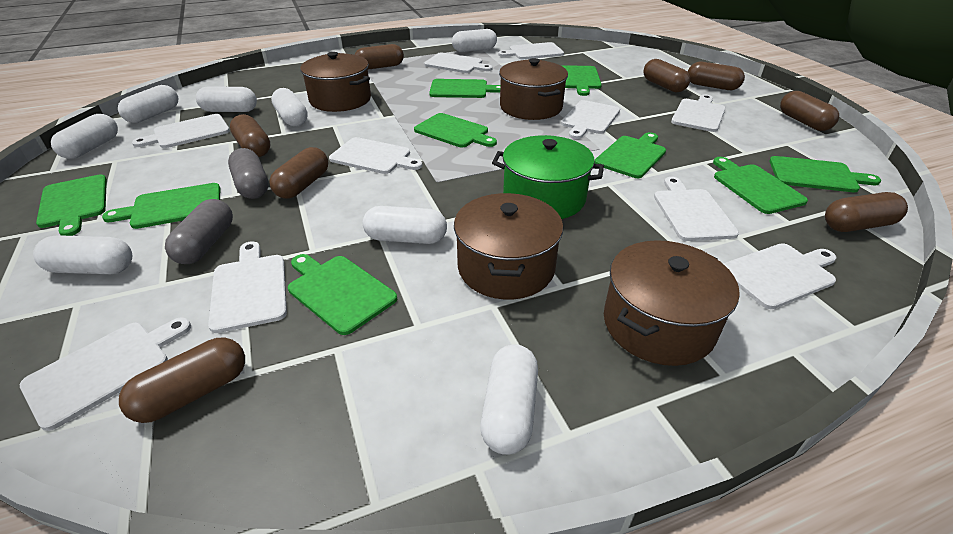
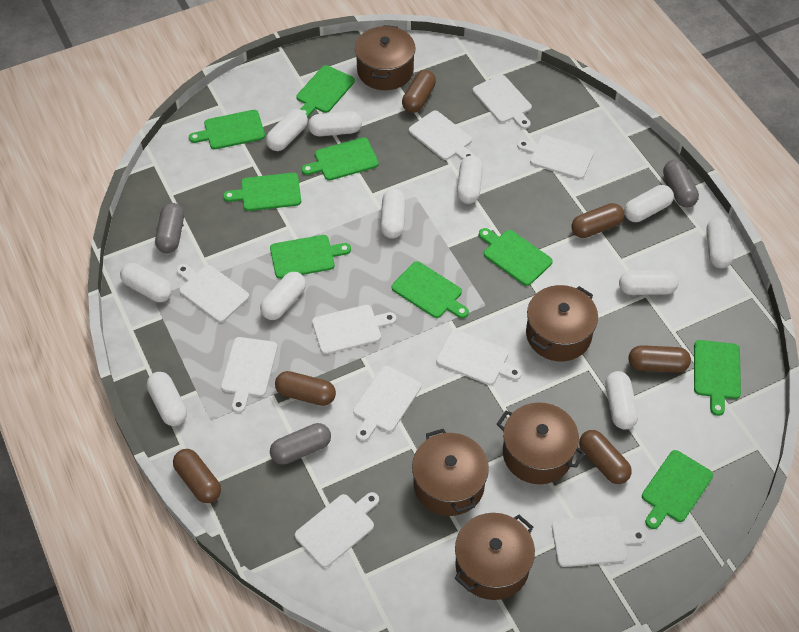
brown capsule: [119,338,245,423] [230,114,270,157] [269,147,328,199] [355,44,404,70] [643,59,690,92] [688,62,745,90] [780,91,839,131] [825,192,908,232] = 8 -> [173,449,221,503] [275,371,336,406] [402,70,436,113] [571,203,624,238] [579,430,632,484] [629,345,691,373] = 6
brown pot: [300,52,371,112] [454,193,563,300] [499,58,568,120] [604,240,740,366] = 4 -> [355,25,416,90] [412,429,489,516] [455,513,535,600] [497,402,585,484] [526,285,598,361] = 5
green pot: [492,135,604,219] = 1 -> none = 0
grey capsule: [165,199,233,264] [228,148,268,199] = 2 -> [155,203,184,253] [270,423,331,465] [663,160,699,208] = 3
white capsule: [33,235,132,274] [51,114,118,159] [118,85,178,123] [196,87,257,112] [271,88,308,127] [363,206,447,244] [452,29,497,52] [480,344,538,455] = 8 -> [120,263,172,302] [147,372,187,426] [260,272,306,320] [266,109,308,151] [308,111,362,136] [380,189,405,238] [457,155,483,204] [605,371,638,429] [619,270,679,295] [624,185,674,222] [706,217,734,268] = 11

